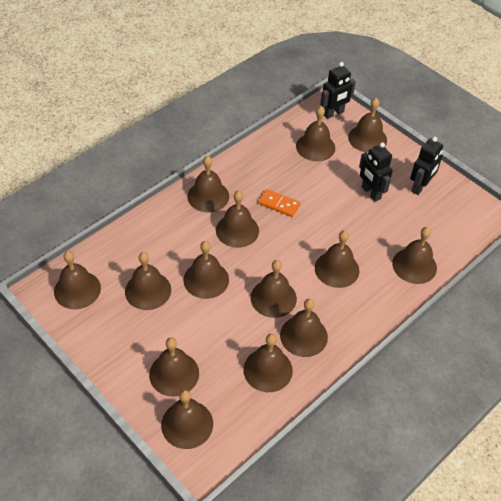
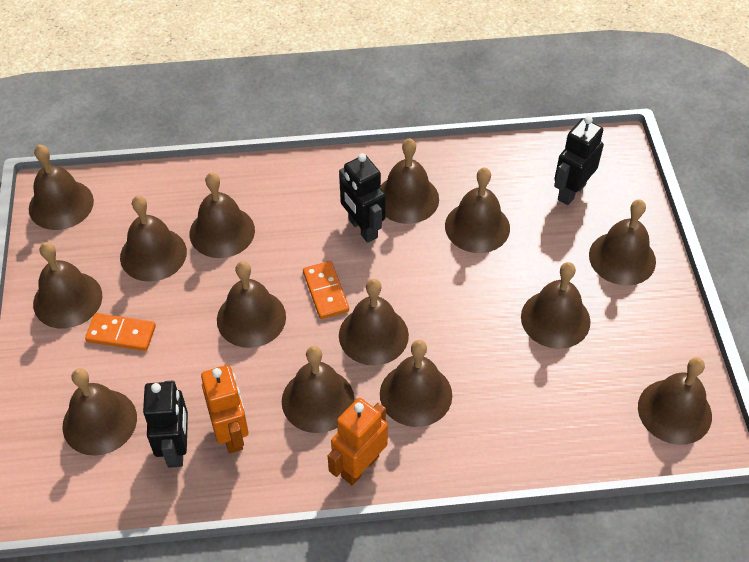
orange domino: [258,189,300,217] = 1 -> [85,313,156,351] [303,261,349,319] = 2
orange robot: none = 0 -> [201,365,249,453] [328,398,388,485] = 2

